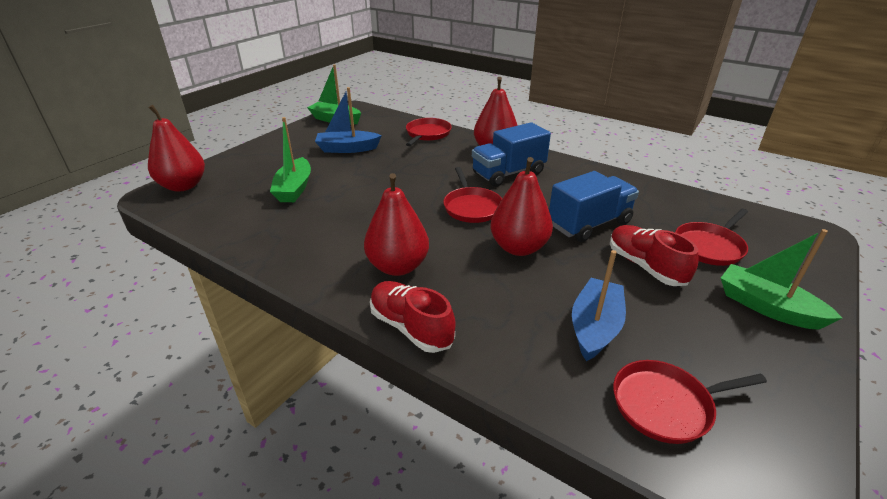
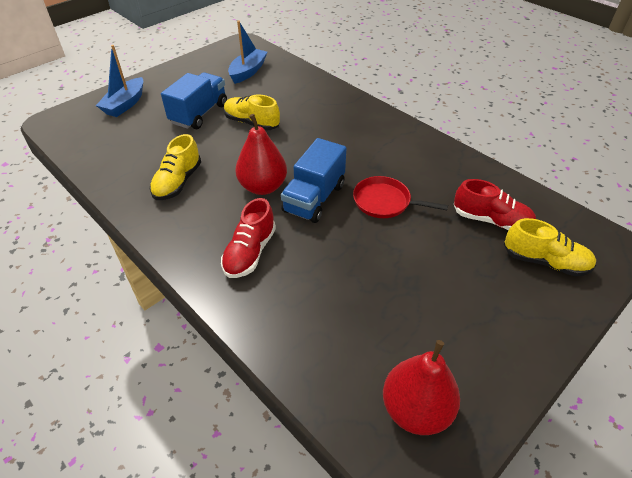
green boat: [270,117,311,202] [307,65,361,125] [721,229,842,330] = 3 -> none = 0
red pan: [406,118,452,146] [443,167,502,223] [613,360,767,444] [675,209,748,266] = 4 -> [353,176,448,218] = 1
red pear: [148,105,205,192] [364,173,429,276] [474,77,518,146] [490,157,553,256] = 4 -> [235,114,287,195] [383,340,460,435] = 2
yellow shoe: none = 0 -> [150,134,201,200] [224,94,280,131] [504,218,596,276] = 3

